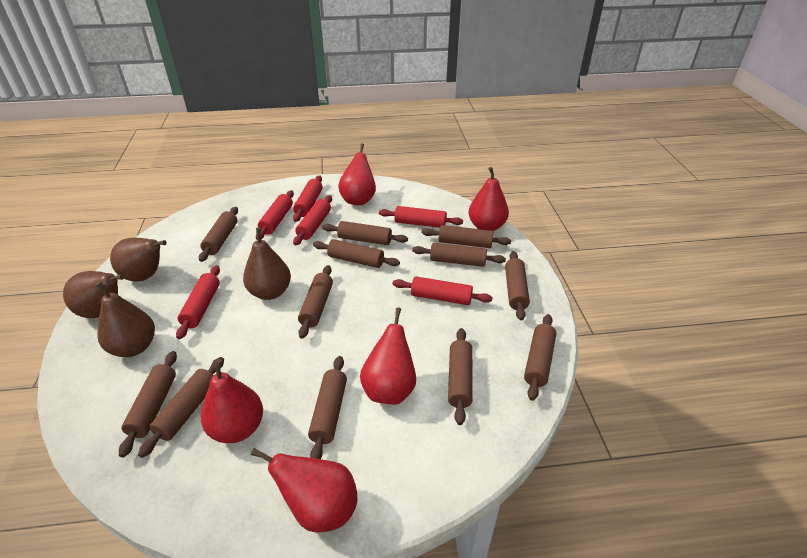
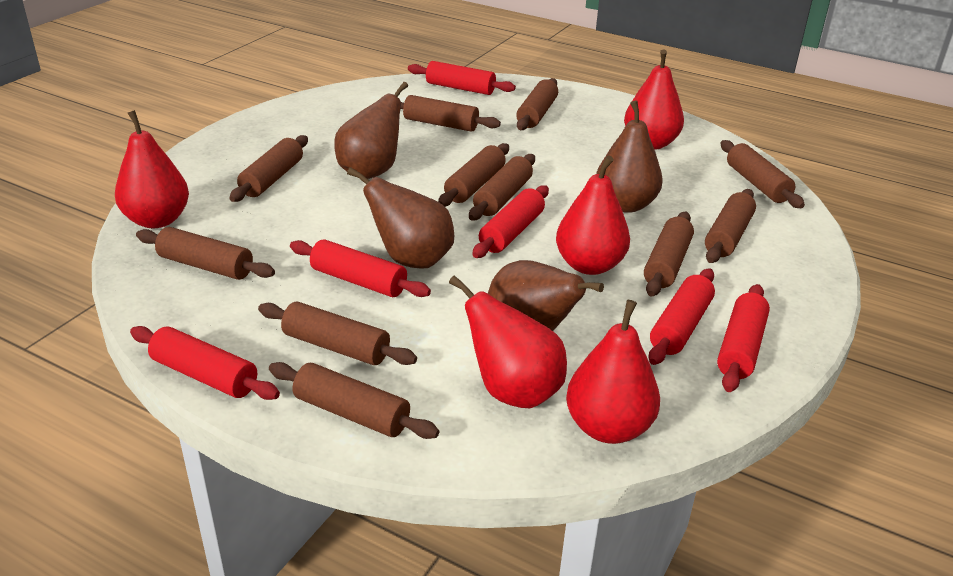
brown rolling pin: [119,351,177,458] [138,357,224,458] [199,207,238,262] [298,265,333,339] [308,356,347,459] [313,239,400,268] [322,221,408,245] [412,243,506,267] [422,225,511,248] [448,328,473,425] [505,251,530,320] [524,314,556,401] = 12 -> [136,227,275,280] [230,135,308,202] [258,302,417,365] [269,362,439,439] [401,95,501,132] [438,143,509,207] [469,154,535,220] [516,78,558,130] [644,212,694,297] [705,189,756,263] [720,140,805,208] = 11

